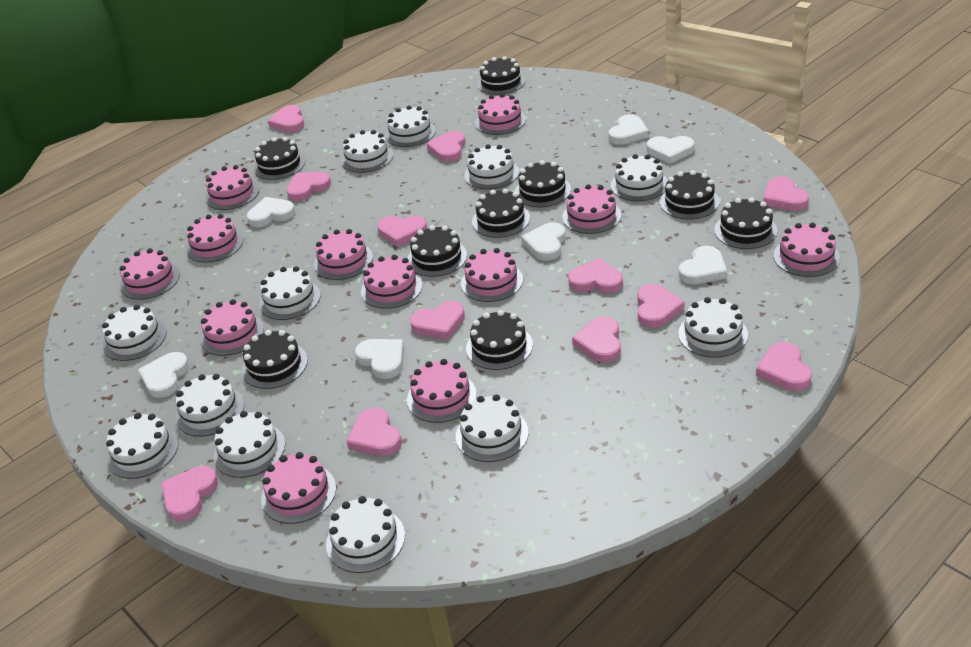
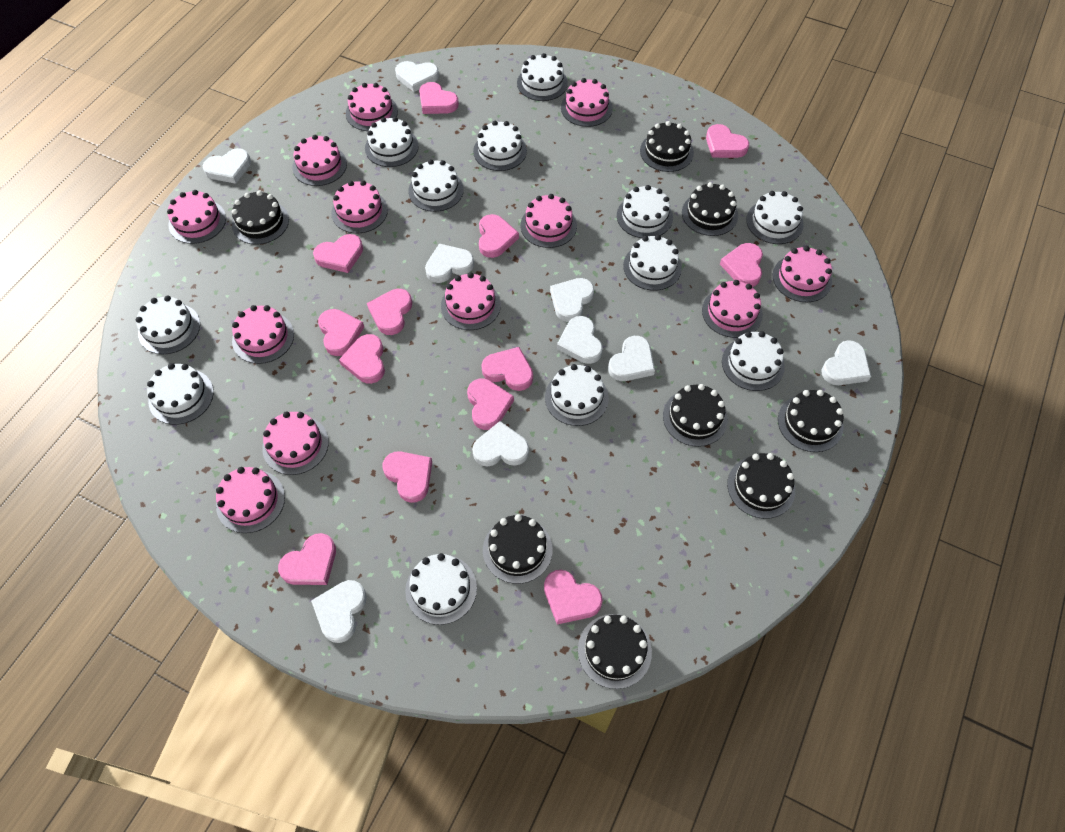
black cake: [242,330,308,389] [253,137,306,180] [408,225,467,277] [466,310,533,370] [472,189,530,238] [477,56,525,95] [515,160,571,208] [660,170,720,219] [714,197,778,249] = 9 -> [232,191,289,245] [483,514,553,584] [578,614,652,689] [640,121,694,172] [663,384,728,447] [682,182,738,236] [727,453,795,519] [778,390,844,452] = 8
pink heart: [161,466,218,521] [268,105,305,132] [287,172,331,201] [347,408,402,456] [377,216,427,247] [410,301,465,340] [427,131,466,162] [568,258,623,293] [572,317,621,363] [637,284,684,328] [756,342,812,391] [763,176,809,211] = 12 -> [278,533,336,585] [313,234,363,273] [318,309,364,356] [339,334,385,384] [367,289,412,335] [382,451,432,503] [419,82,459,114] [467,379,514,430] [479,214,519,258] [481,347,533,391] [544,570,603,625] [706,124,749,158] [720,243,763,287] = 13
white heart: [138,352,190,398] [247,197,295,227] [355,339,404,379] [521,222,566,261] [608,114,649,145] [647,136,694,164] [679,246,727,284] = 7 -> [203,148,251,184] [311,580,367,643] [395,61,439,92] [425,244,474,283] [472,421,529,467] [550,278,594,322] [557,316,603,364] [608,336,655,381] [821,340,871,385] = 9

